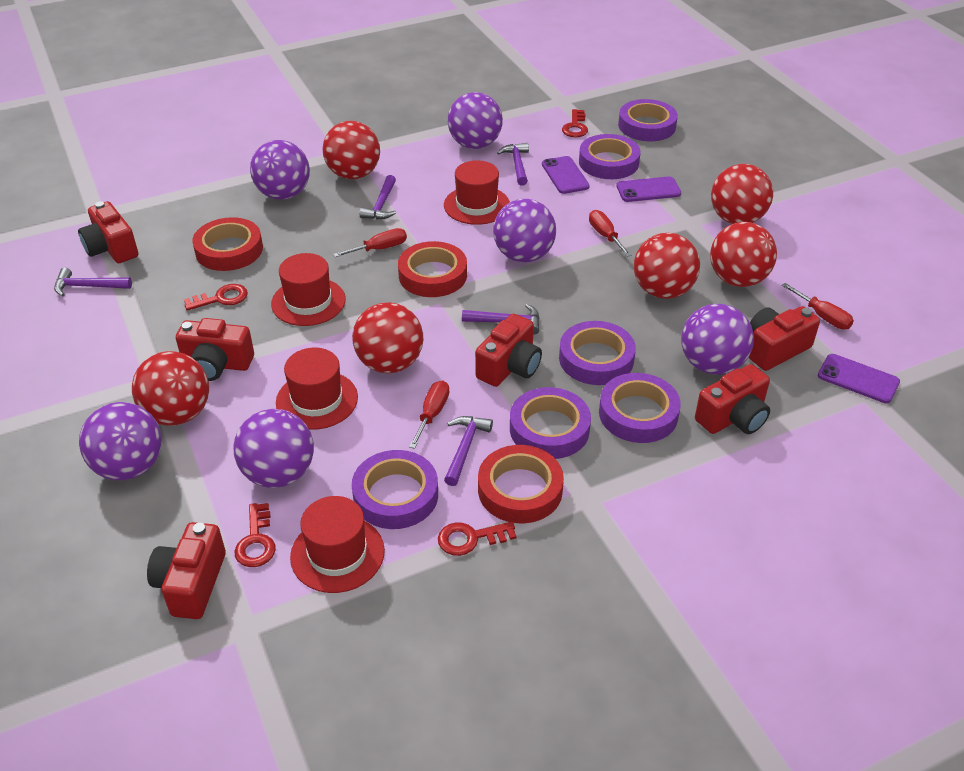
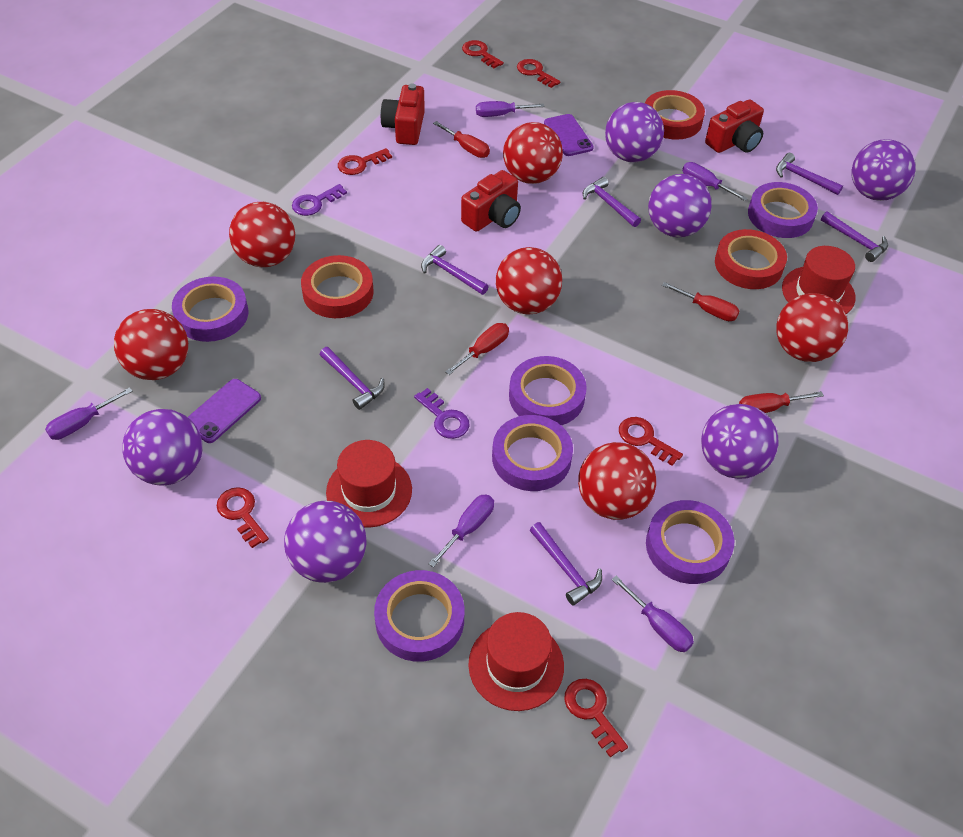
purple hammer: [54,268,132,296] [360,175,396,219] [444,416,493,486] [462,304,540,335] [497,143,529,186] = 5 -> [320,347,385,410] [421,245,489,295] [530,522,602,606] [583,177,641,227] [776,153,843,195] [821,211,888,262] = 6
purple key: none = 0 -> [292,184,347,216] [414,388,470,439] = 2
purple phone: [542,156,590,194] [616,176,681,202] [818,354,900,403] = 3 -> [188,379,261,443] [544,114,594,156] = 2
purple screwdriver: none = 0 -> [45,387,133,440] [428,494,494,568] [476,101,545,117] [612,576,694,652] [682,162,748,201] = 5
red camera: [78,201,139,263] [147,522,226,619] [176,318,254,381] [475,314,542,387] [695,364,770,434] [749,306,820,371] = 6 -> [380,83,425,145] [461,170,521,232] [705,99,764,153] = 3
red hat: [271,253,346,326] [276,348,358,430] [290,496,385,593] [444,160,510,225] = 4 -> [326,440,412,528] [468,612,564,711] [782,246,856,314] = 3
red key: [184,284,248,311] [235,503,276,567] [438,522,516,556] [562,109,588,137] = 4 -> [217,487,269,548] [338,148,392,175] [462,40,504,68] [517,59,561,88] [564,679,628,757] [619,417,683,466] = 6

